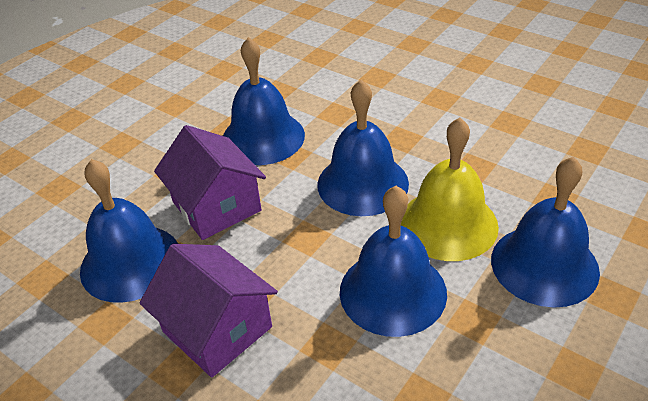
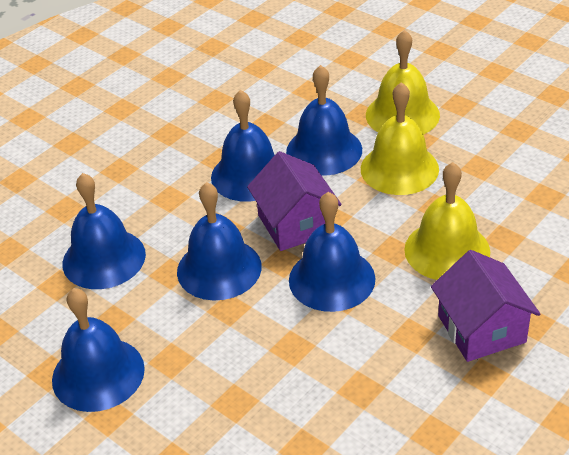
blue bell: [80,159,178,303] [223,37,305,165] [317,80,409,216] [340,186,447,337] [491,157,600,308] = 5 -> [52,288,145,412] [62,173,146,289] [177,182,262,300] [211,90,274,202] [286,65,362,176] [289,192,375,312] = 6
yellow bell: [401,117,499,261] = 1 -> [361,82,439,195] [366,30,440,135] [404,162,490,280] = 3

